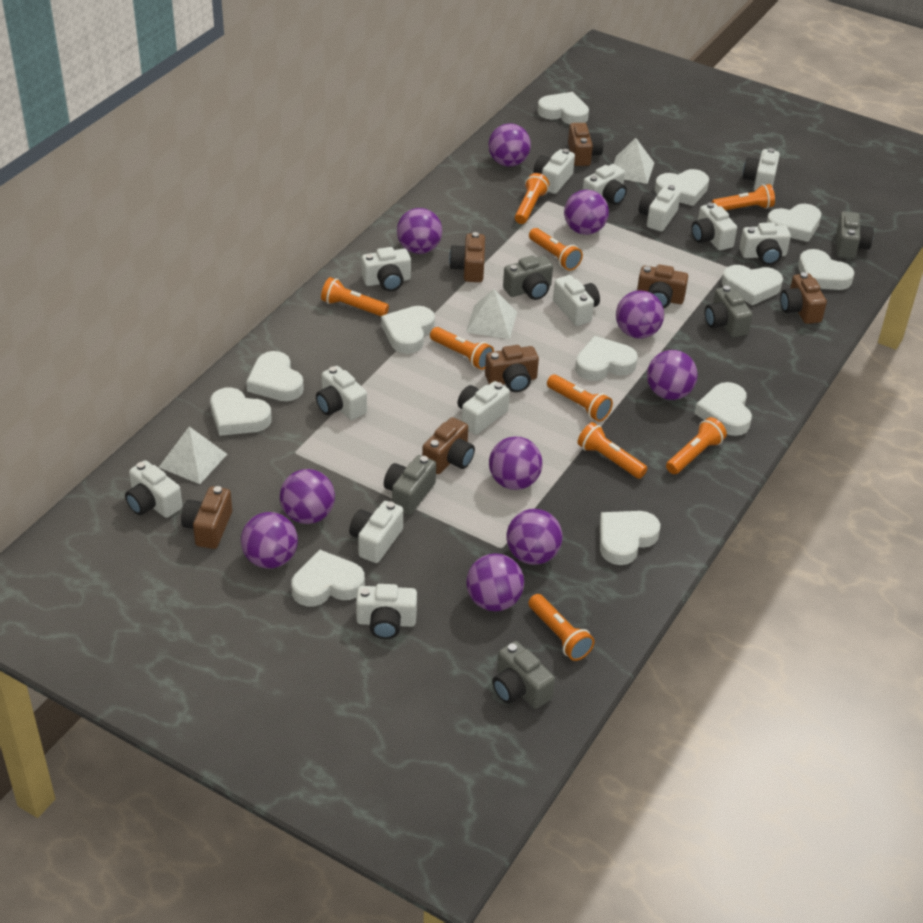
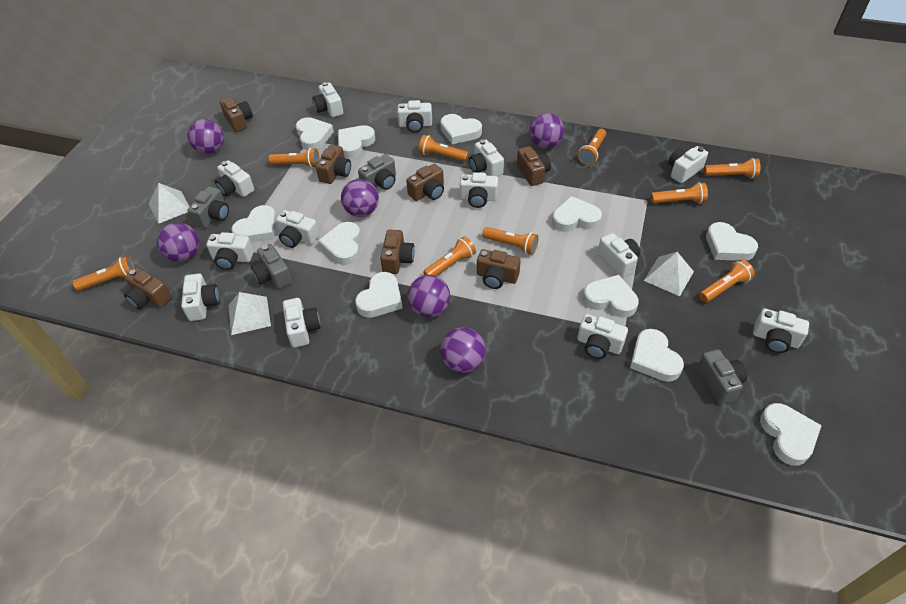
grey camera: [384,455,436,515] [492,641,555,709] [503,256,553,300] [705,285,752,337] [836,211,874,259] = 5 -> [188,186,229,228] [251,244,292,289] [358,154,396,190] [697,349,748,404] = 4
purple ball: [241,512,298,569] [280,469,335,524] [397,208,442,254] [466,553,524,611] [488,124,531,167] [489,436,543,490] [506,509,562,565] [564,190,609,235] [616,290,664,339] [647,350,698,400] = 10 -> [157,222,199,262] [188,119,224,154] [341,179,379,217] [408,275,450,318] [440,327,486,373] [529,113,564,149] = 6
white heart: [210,387,272,436] [246,351,304,401] [291,550,365,606] [381,306,435,354] [537,92,589,124] [575,336,638,381] [600,511,660,565] [655,169,709,206] [694,382,752,436] [722,265,783,305] [767,204,821,242] [798,249,854,290] = 12 -> [231,205,277,243] [296,117,334,150] [318,222,361,265] [338,125,375,158] [355,272,403,318] [440,114,482,144] [552,196,602,232] [583,275,639,318] [630,329,684,382] [706,222,758,261] [760,403,822,466] = 11

